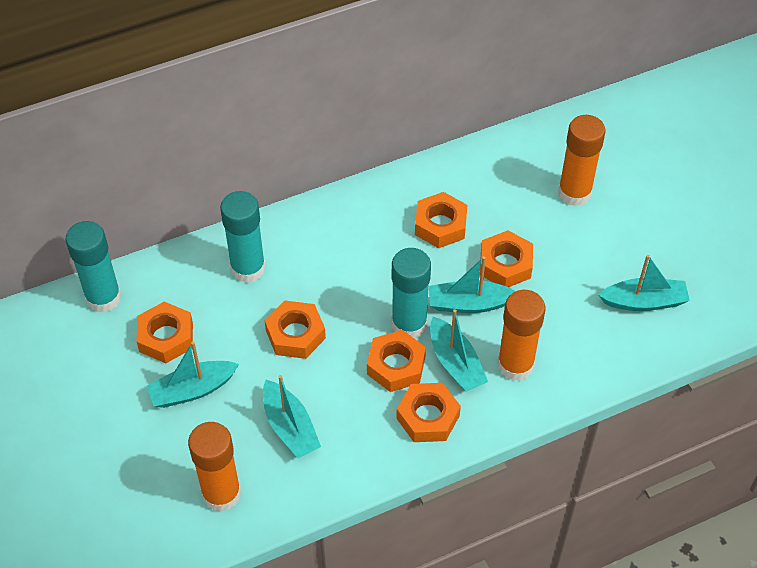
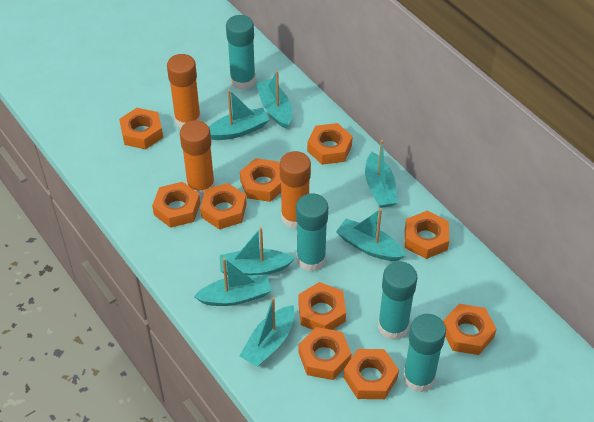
orange nut: [137,302,193,363] [265,300,326,359] [367,330,426,392] [396,383,461,442] [415,192,467,248] [480,230,533,287] = 6 -> [119,108,163,149] [152,182,200,228] [200,183,247,229] [240,158,281,202] [298,282,346,330] [299,327,351,380] [307,123,353,165] [344,349,399,399] [405,211,449,259] [443,304,497,355] = 10
turquoise boat: [146,341,239,408] [263,375,321,458] [429,256,516,313] [430,309,488,392] [599,255,690,311] = 5 -> [194,258,271,306] [209,90,270,140] [220,227,295,275] [240,297,295,367] [256,71,292,129] [336,209,406,261] [365,140,398,208] = 7
turquoise glue stick: [65,221,122,313] [220,191,266,283] [391,248,431,339] = 3 -> [226,15,256,90] [296,193,328,272] [378,261,417,340] [403,314,446,392] = 4

